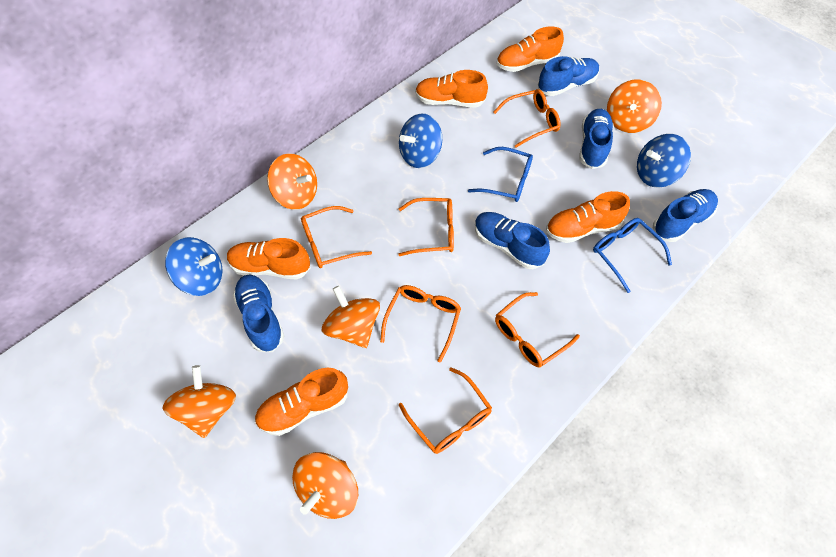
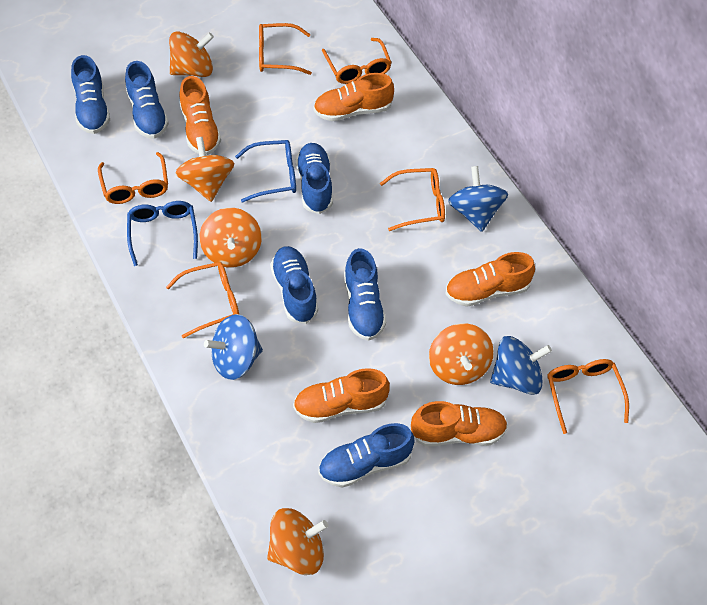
blue shoe: [233,274,284,352] [475,212,550,269] [538,56,600,96] [579,109,613,169] [653,189,718,242] = 5 -> [71,55,110,134] [125,61,169,139] [270,246,318,324] [296,143,333,214] [318,423,415,488] [344,248,386,341] = 6

